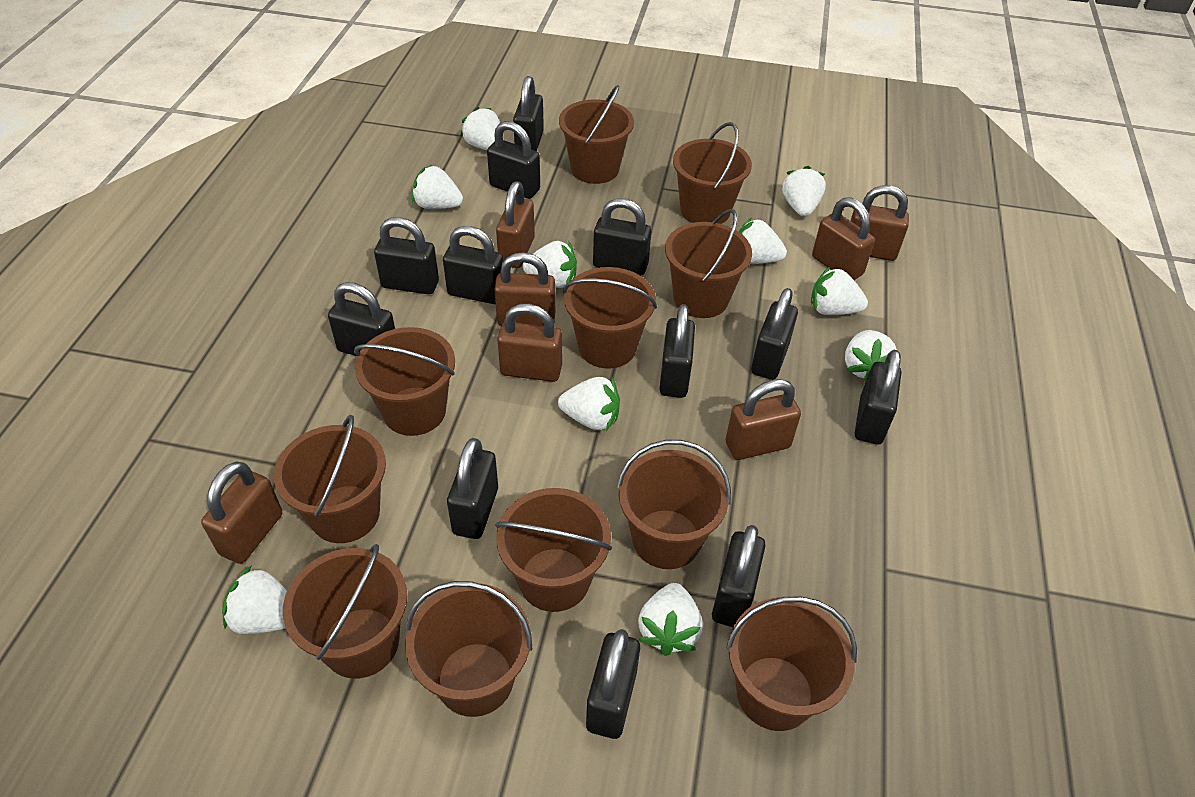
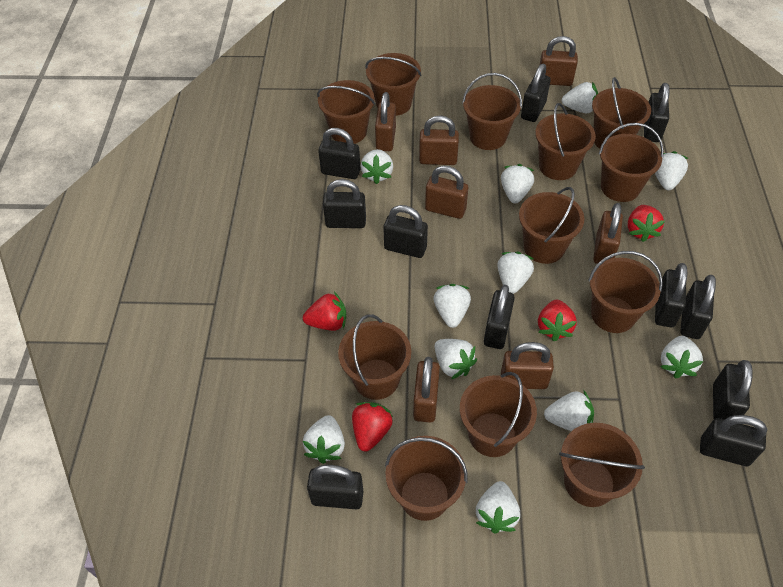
black padlock: [328,282,395,356] [374,217,439,294] [443,226,503,304] [447,438,498,539] [487,121,540,199] [513,76,544,151] [586,629,640,739] [593,198,651,275] [659,304,695,398] [712,525,765,627] [751,288,798,380] [855,350,901,445] = 12 -> [307,465,364,510] [318,128,361,179] [323,179,366,228] [383,205,428,258] [484,285,515,349] [521,64,551,122] [644,83,670,142] [655,263,687,327] [680,275,716,339] [700,415,767,466] [713,360,753,420] = 11
brown bucket: [274,415,386,543] [283,544,407,679] [354,327,455,436] [405,581,532,717] [495,488,612,612] [559,85,634,184] [563,267,657,369] [617,440,731,569] [665,209,752,318] [673,122,752,224] [726,596,857,731] = 11 -> [317,80,375,144] [338,314,411,400] [365,53,421,116] [385,436,468,521] [460,372,537,457] [462,73,522,150] [519,187,584,264] [535,103,596,180] [559,423,645,507] [588,251,663,333] [592,77,651,149] [599,123,664,202] = 12
red strawberry: none = 0 -> [303,292,346,331] [352,402,393,452] [538,300,577,341] [628,205,665,242] = 4
white strawberry: [222,565,287,634] [412,165,463,209] [461,107,500,150] [523,241,577,288] [558,377,620,431] [638,583,703,656] [738,218,787,264] [782,166,826,217] [811,267,868,315] [845,330,897,382] = 10 -> [303,415,345,464] [361,149,393,184] [433,284,471,328] [434,339,477,380] [476,481,520,534] [497,251,534,294] [501,164,534,203] [544,391,594,431] [562,82,598,114] [655,151,688,190] [661,336,704,378] = 11

